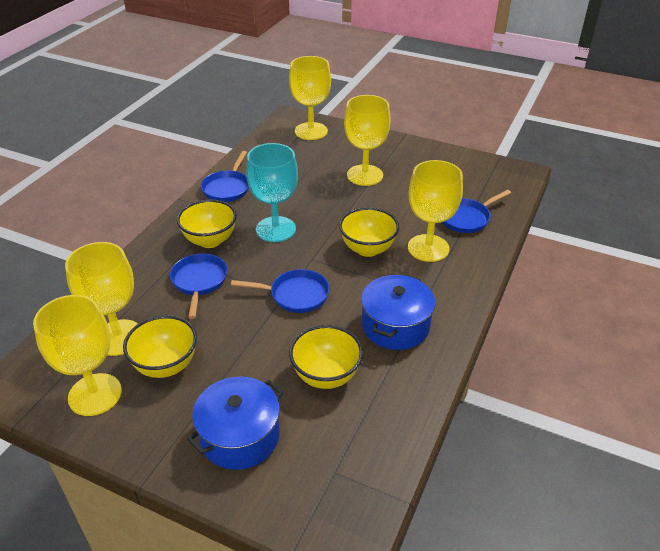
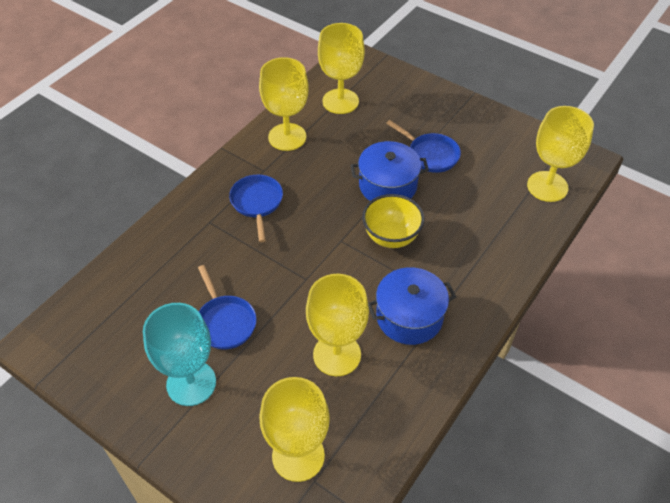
blue pan: [170,254,227,319] [201,151,249,202] [231,269,330,313] [442,190,511,233] = 4 -> [198,265,257,349] [229,175,283,242] [386,120,461,173] = 3
yellow bowl: [123,315,197,378] [177,199,237,248] [289,325,363,389] [339,207,399,257] = 4 -> [362,194,424,248] = 1

